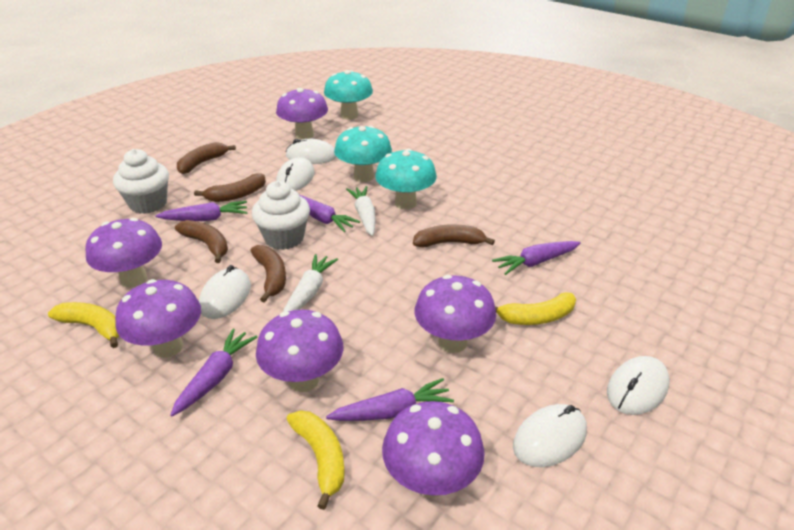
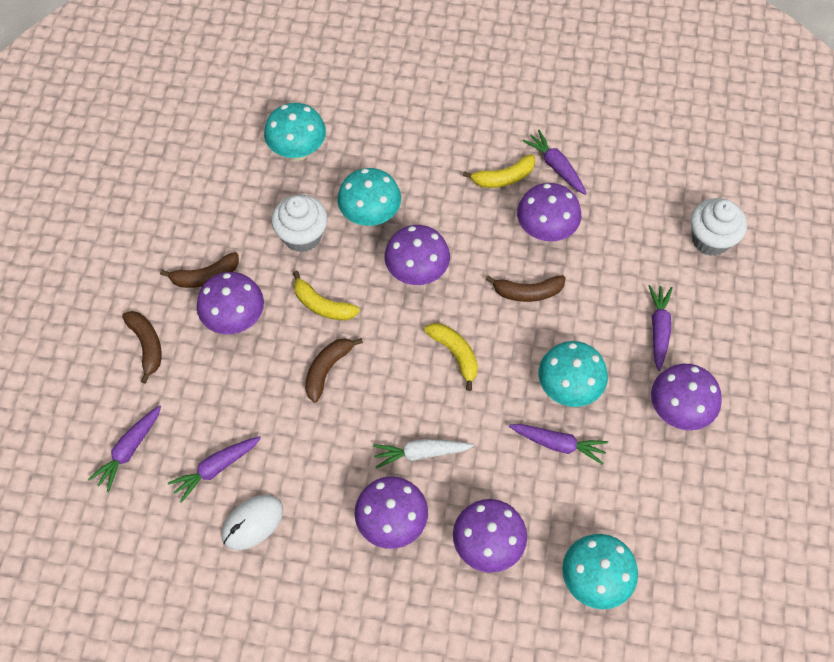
brown banana: [175,220,228,263] [177,142,236,174] [194,173,266,202] [250,245,286,303] [413,224,495,247] = 5 -> [122,311,161,384] [160,252,239,288] [305,338,363,403] [485,275,566,302] = 4
turquoise mushroom: [324,70,373,120] [334,126,392,182] [375,149,437,209] = 3 -> [264,103,326,161] [337,168,401,226] [538,341,608,407] [562,534,638,609] = 4
white carrot: [283,254,338,312] [346,186,376,236] = 2 -> [373,439,474,469] = 1
white mouse: [199,265,251,319] [276,157,315,191] [286,139,336,164] [513,404,587,467] [607,356,670,415] = 5 -> [222,495,283,550] = 1

